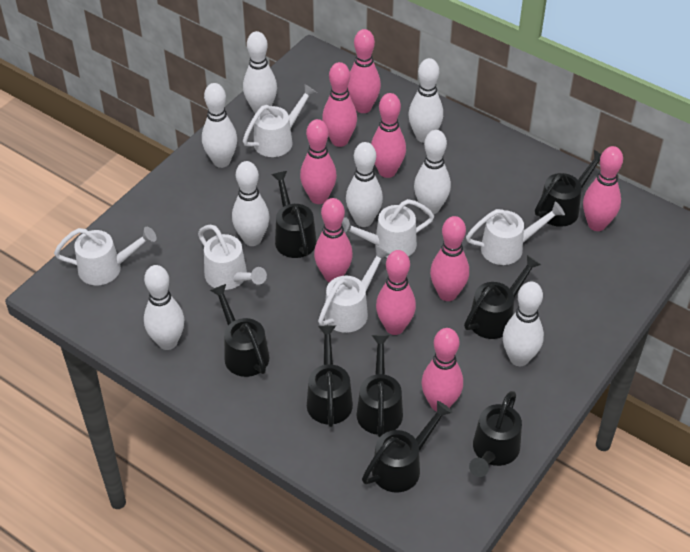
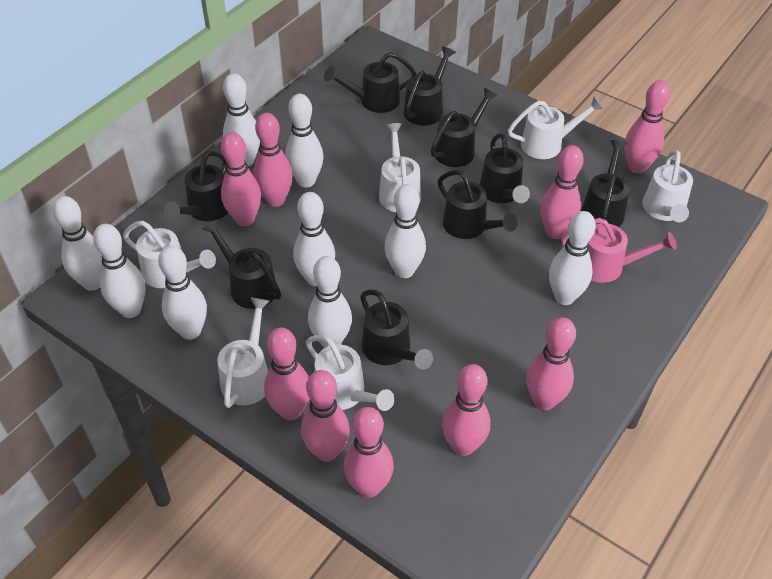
black watering can: [210,284,270,377] [272,171,317,258] [307,325,353,427] [356,335,403,437] [362,401,453,493] [464,255,541,339] [469,391,522,477] [535,150,601,227] = 8 -> [164,151,228,221] [202,219,281,309] [324,52,416,113] [360,290,433,370] [404,46,456,126] [430,88,498,167] [438,170,518,239] [479,133,530,203] [581,140,630,227] = 9
pink watering can: none = 0 -> [561,218,677,283] = 1
white bowling pin: [144,265,184,350] [202,83,237,168] [232,161,270,246] [243,31,277,114] [346,142,383,227] [409,58,443,143] [414,130,451,215] [503,281,544,366] = 8 -> [53,196,102,291] [93,224,146,318] [158,245,207,340] [223,73,260,166] [285,94,323,187] [293,192,335,286] [308,256,352,348] [384,184,426,278] [549,211,596,305] = 9

